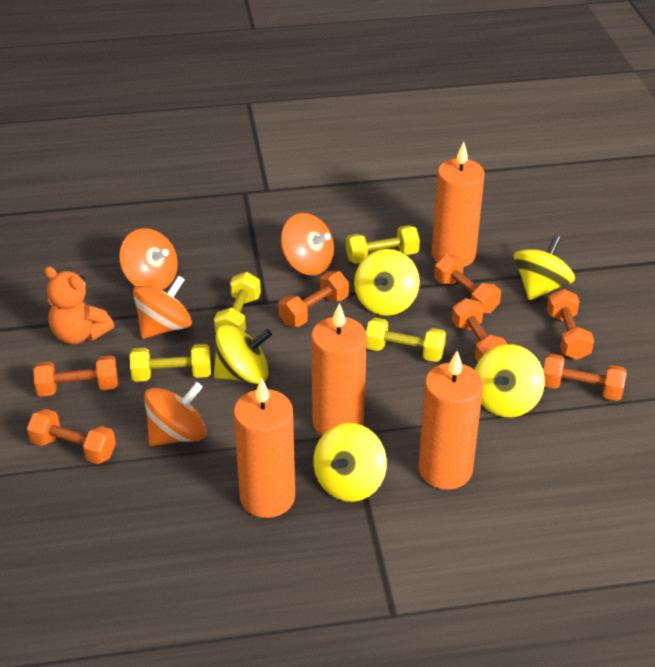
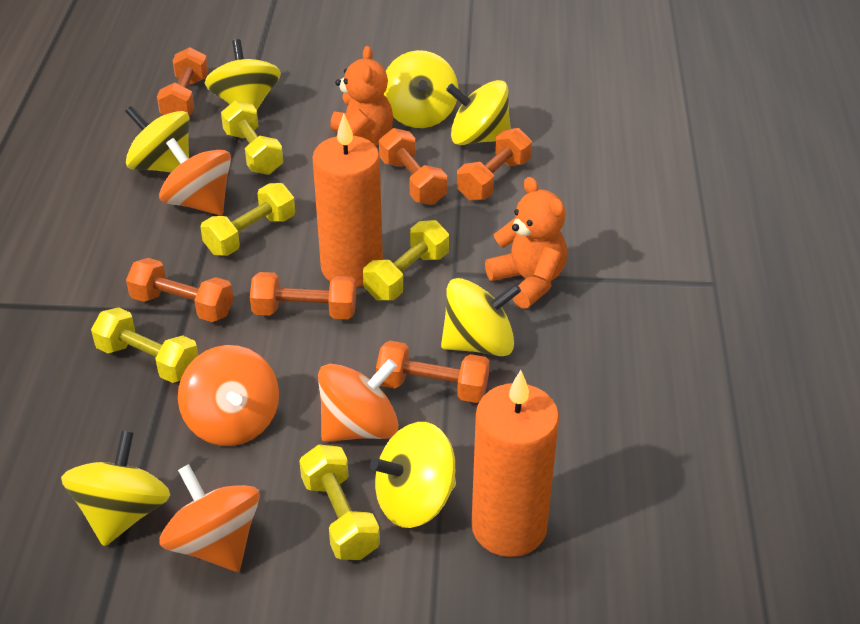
orange candle: [233,377,295,518] [311,303,367,436] [419,351,483,489] [432,142,485,267] = 4 -> [312,114,383,287] [471,370,559,557] = 2
orange dumbbell: [27,409,116,464] [33,355,118,397] [278,271,349,327] [434,254,501,314] [452,298,507,361] [543,354,626,401] [547,289,594,360] = 7 -> [126,258,233,322] [157,47,209,115] [250,272,356,319] [376,341,490,403] [379,128,447,205] [457,128,532,201] = 6
orange teddy bear: [44,267,114,344] = 1 -> [331,46,393,146] [485,177,567,309] = 2
yellow dumbbell: [130,344,211,382] [214,272,261,332] [346,225,420,264] [366,318,446,362] = 4 -> [91,307,199,383] [200,183,295,256] [221,100,283,175] [299,444,380,560] [363,220,449,300] = 5
yellow spinning top: [214,325,272,384] [313,423,387,502] [354,249,420,316] [475,344,545,417] [514,235,575,300] = 5 -> [61,430,170,546] [125,105,190,172] [205,39,281,110] [370,422,456,528] [383,50,458,128] [441,278,521,356] [446,80,511,145] = 7

